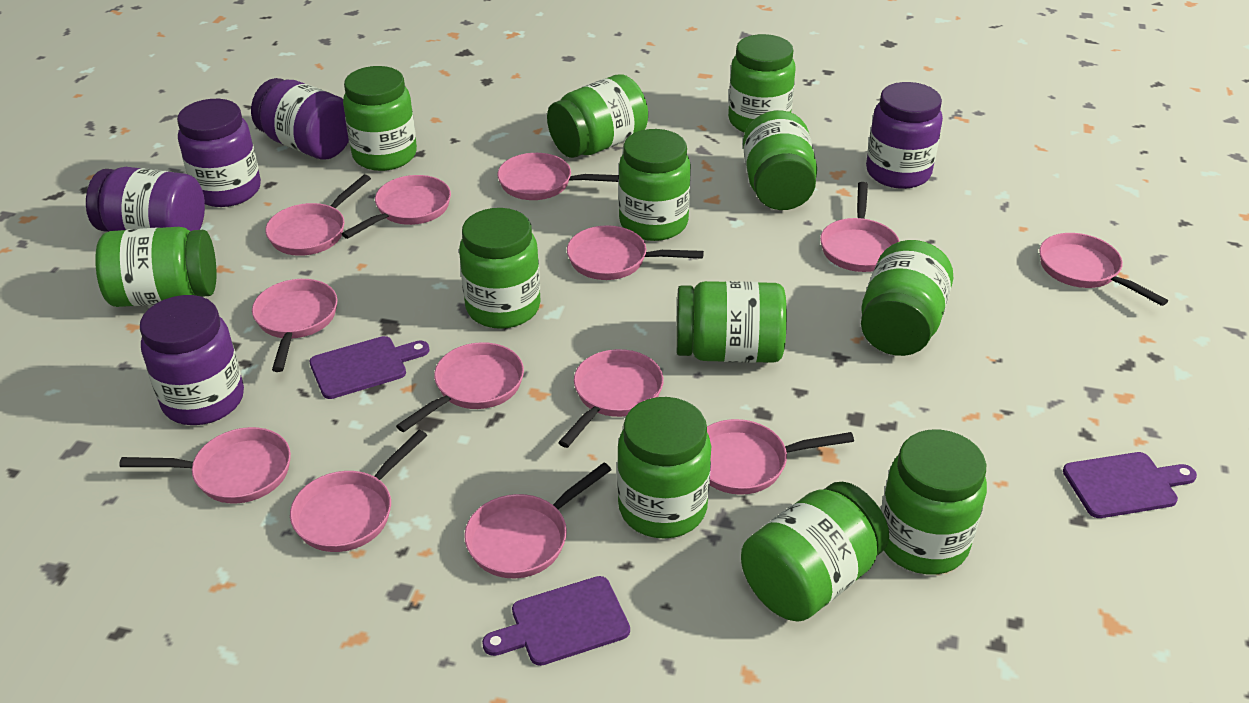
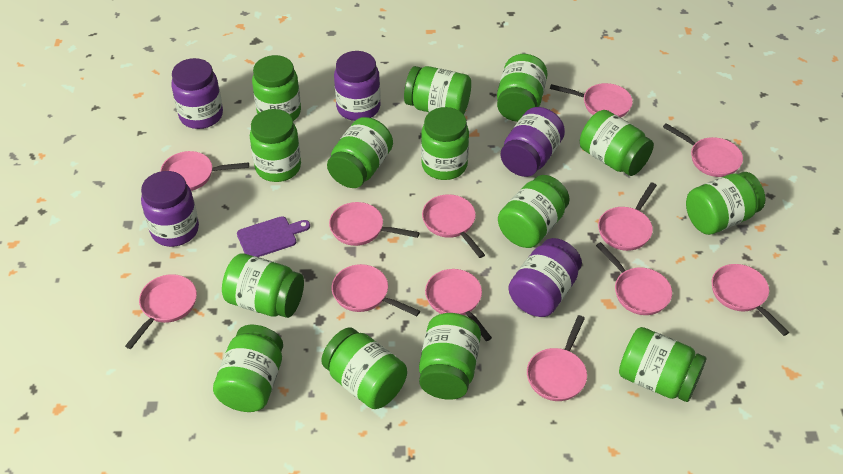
green jar: [95,227,216,307] [343,66,417,171] [459,208,541,329] [547,74,648,158] [617,397,711,539] [618,129,691,241] [676,281,787,363] [728,34,796,133] [741,482,889,622] [743,110,817,210] [861,240,953,356] [881,429,987,575] = 12 -> [213,325,283,412] [222,253,304,318] [250,109,301,182] [252,55,301,121] [321,328,407,409] [327,117,393,188] [404,66,471,115] [419,313,481,400] [421,107,469,180] [497,54,548,122] [498,175,570,248] [580,110,654,176] [619,327,706,402] [686,172,765,235] = 14
pink pan: [119,427,291,503] [252,279,338,372] [265,174,371,256] [290,430,427,552] [342,175,451,239] [396,342,524,432] [464,463,612,578] [497,153,619,200] [558,349,664,448] [567,225,704,280] [707,419,854,495] [820,182,900,272] [1039,233,1168,306] = 13 -> [125,274,197,349] [160,151,249,191] [329,202,420,246] [332,264,420,316] [422,194,485,258] [425,269,492,341] [527,315,587,401] [550,83,633,117] [596,242,672,315] [598,182,657,251] [663,123,743,177] [712,264,789,336] = 12
purple cutting board: [310,336,430,399] [482,576,630,666] [1063,452,1197,518] = 3 -> [237,216,310,257] = 1

